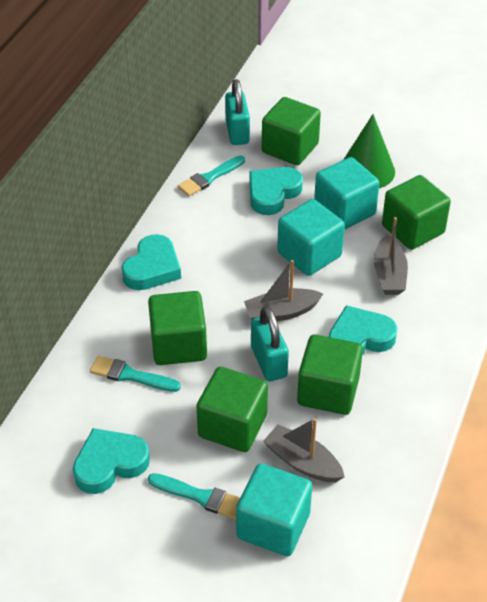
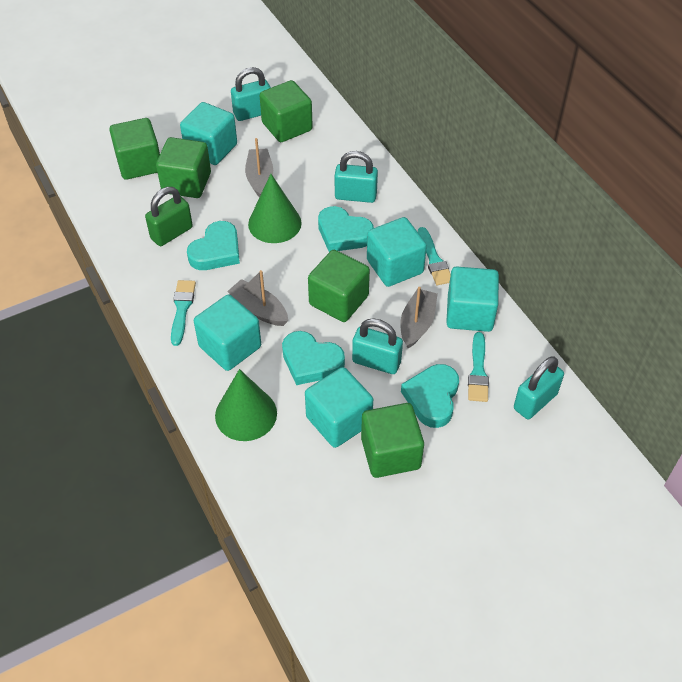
green cone: [343,114,395,189] = 1 -> [215,369,277,441] [248,174,301,243] = 2
green padlock: none = 0 -> [145,187,193,246] = 1
turquoise cube: [236,464,312,556] [277,199,345,276] [314,157,379,230] = 3 -> [180,102,237,165] [194,295,261,371] [305,367,373,448] [367,217,427,287] [446,267,499,332] = 5
turquoise padlock: [225,79,250,145] [251,306,289,381] = 2 -> [231,67,271,121] [335,151,378,203] [352,318,403,374] [514,356,564,419] = 4

